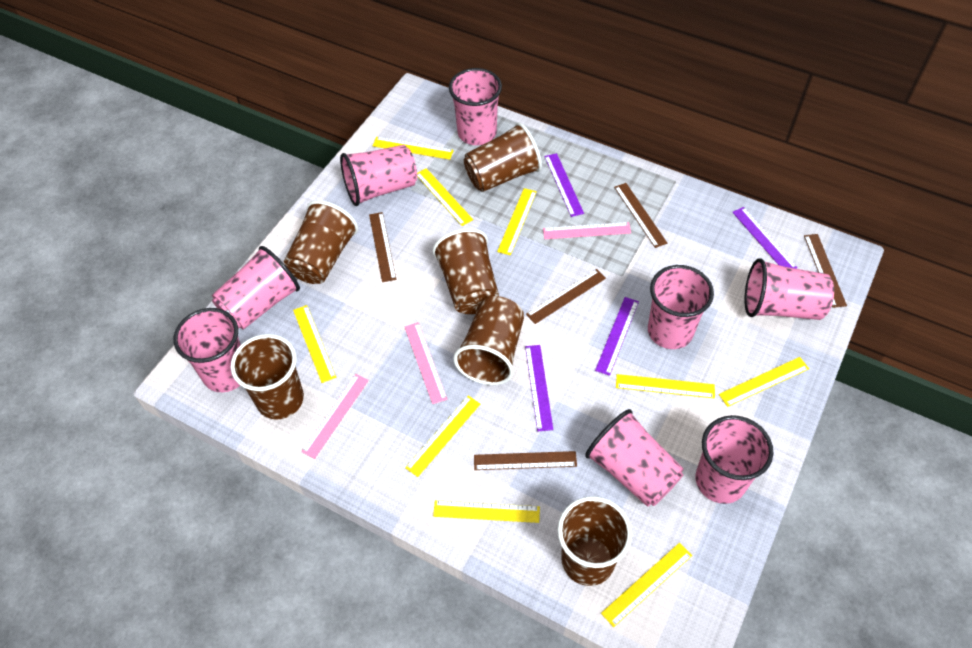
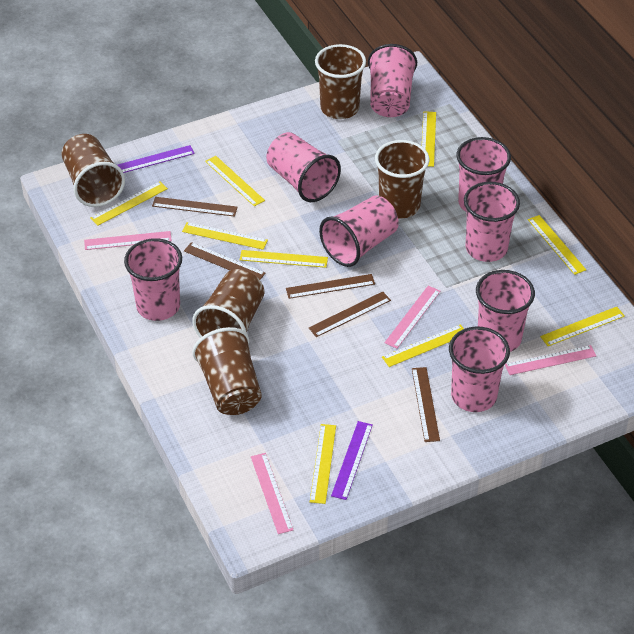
brown cup: [231,334,304,420] [284,200,358,284] [432,228,499,314] [453,296,524,385] [464,123,542,192] [557,496,632,586] = 6 -> [61,134,125,207] [192,269,264,338] [192,327,262,415] [315,44,366,119] [375,140,429,219] = 5
pink ruler: [301,374,369,459] [405,322,447,404] [543,222,631,239] = 3 -> [84,231,172,250] [251,453,293,534] [384,286,441,349] [505,345,596,375] = 4
purple ruler: [525,345,553,432] [544,153,584,217] [595,297,639,376] [732,207,798,269] = 4 -> [117,145,195,173] [331,421,373,500] = 2

